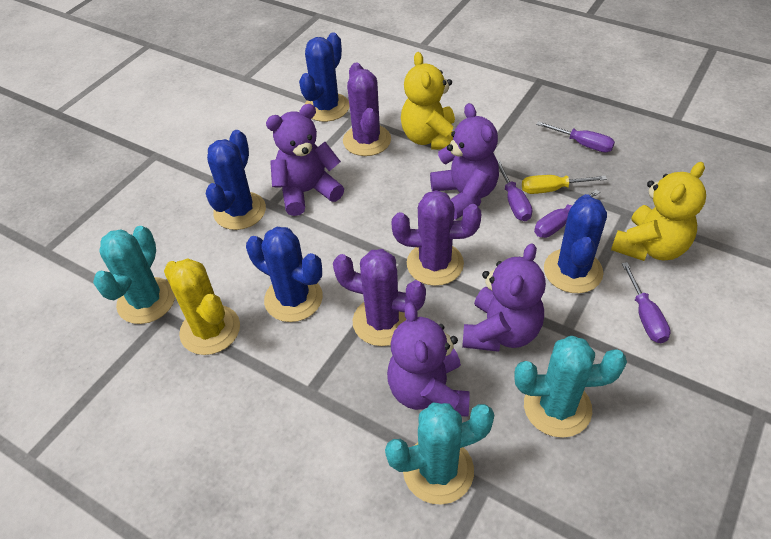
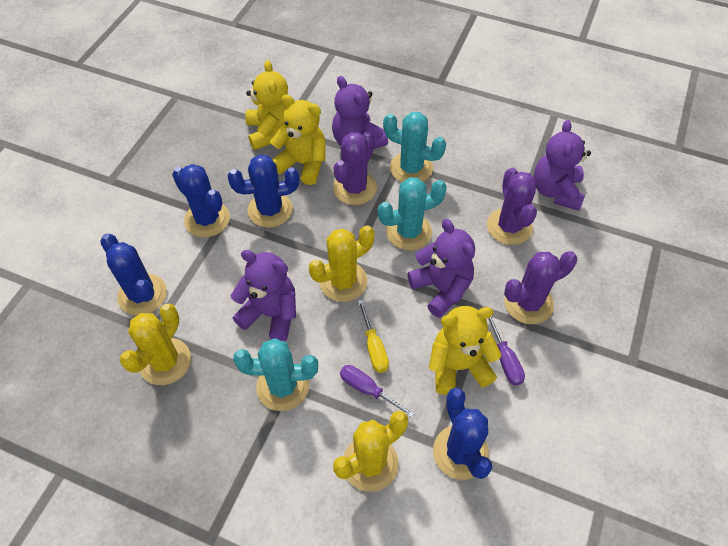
purple screwdriver: [497,160,532,221] [534,190,600,238] [536,121,615,152] [622,262,671,343] = 4 -> [340,365,415,418] [488,316,525,386] = 2
yellow cactus: [164,258,240,355] = 1 -> [120,304,191,385] [309,225,374,302] [333,411,408,492] = 3
yellow teddy bear: [401,52,455,150] [611,162,706,261] = 2 -> [245,60,288,150] [270,95,325,185] [429,306,502,395] = 3

